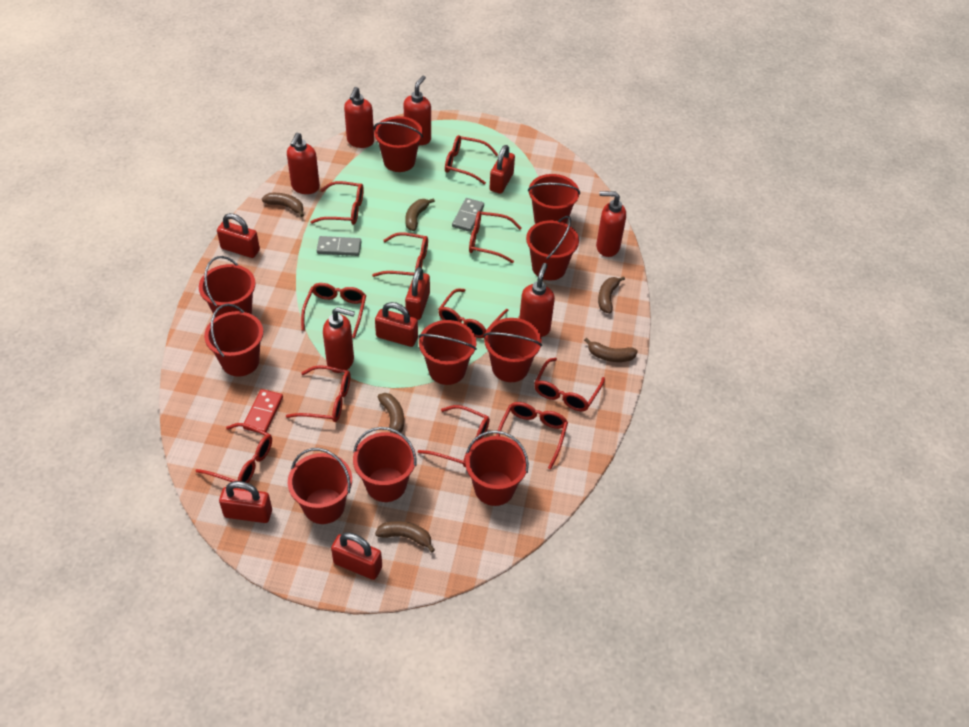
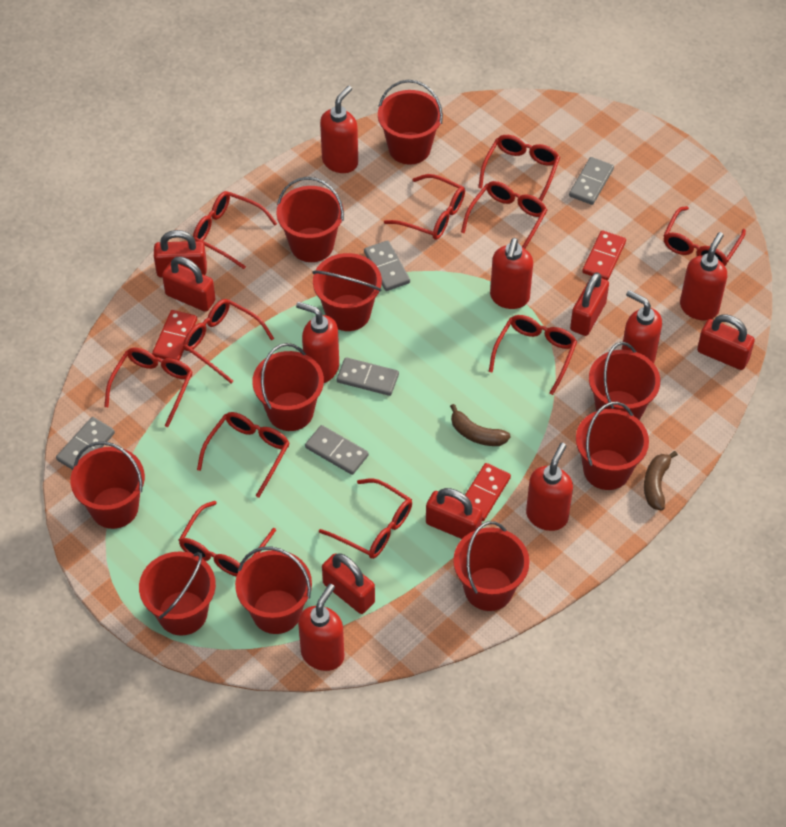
brown banana: [262,193,304,217] [375,521,435,553] [378,393,404,434] [405,198,435,231] [584,338,638,362] [598,276,625,313] = 6 -> [450,404,511,446] [644,451,678,510] = 2
grey domino: [317,236,361,256] [452,198,484,232] = 2 -> [56,417,115,470] [305,425,369,475] [337,357,399,396] [364,240,410,291] [569,157,614,205] = 5
red domino: [243,389,283,432] = 1 -> [152,310,197,361] [465,463,511,521] [582,230,626,281] = 3
red soap dispenser: [287,132,320,194] [323,307,355,373] [344,87,374,148] [404,76,431,145] [519,263,555,337] [596,191,626,257] = 6 -> [296,302,339,383] [298,584,344,671] [320,86,358,173] [490,238,533,309] [526,443,573,531] [621,290,662,363] [680,232,727,320] = 7

